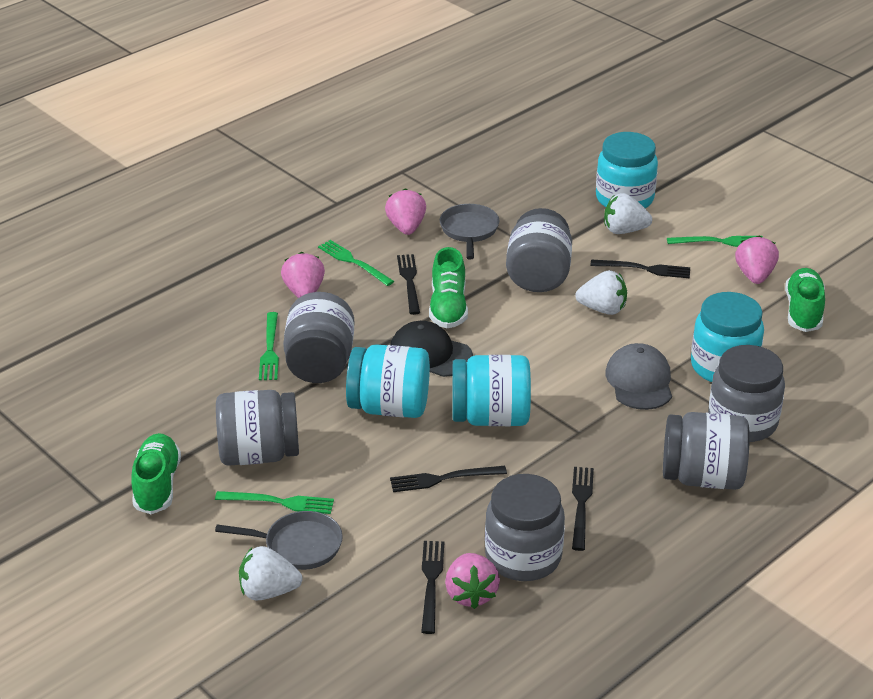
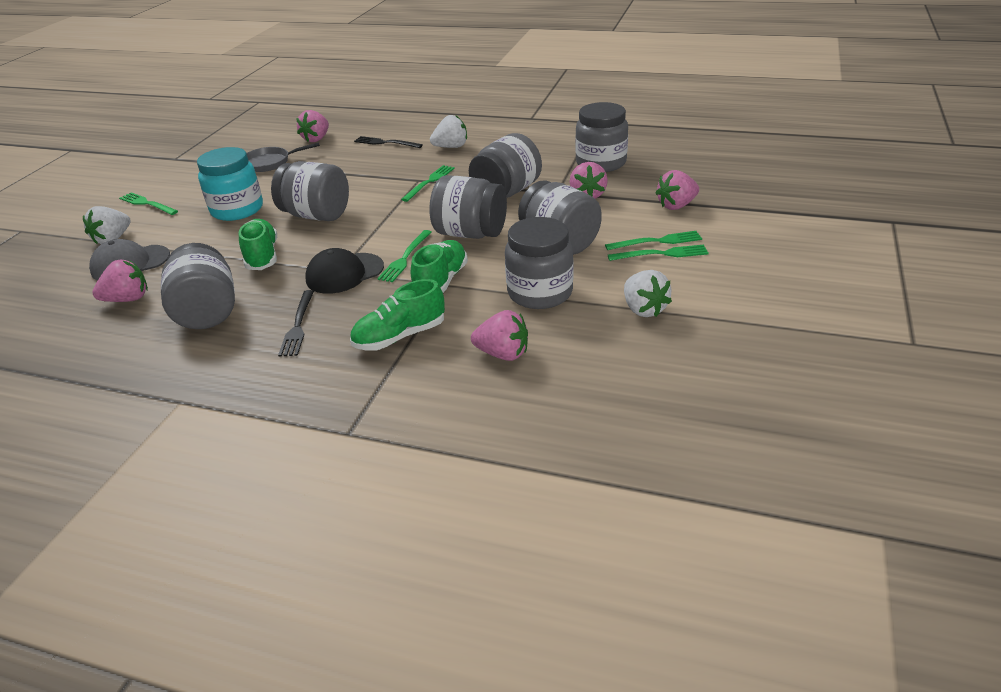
black fork: [390,466,507,492] [397,254,420,315] [421,541,444,634] [572,467,594,551] [590,259,690,279] = 5 -> [278,290,314,357] [354,136,423,148] = 2
green fork: [215,491,334,514] [259,312,279,380] [318,240,394,286] [667,236,763,247] = 4 -> [119,192,178,215] [377,230,432,282] [401,165,455,202] [605,231,702,250] [608,245,709,261] = 5
grey jar: [216,390,299,466] [283,292,354,383] [485,474,565,581] [506,208,572,292] [663,412,750,490] [708,345,785,442] = 6 -> [161,243,235,329] [271,161,349,221] [429,175,507,239] [469,133,542,198] [505,217,574,309] [518,180,602,255] [575,102,628,172] = 7
grey pan: [215,511,343,570] [440,204,500,259] = 2 -> [247,143,320,172] = 1
pink strawberry: [281,252,325,298] [385,188,426,235] [445,553,500,609] [735,235,779,284] = 4 -> [92,260,148,302] [296,110,329,142] [471,310,528,361] [570,162,608,199] [656,170,699,210] = 5
turquoise jar: [346,344,430,418] [452,355,531,426] [596,132,658,208] [691,292,764,382] = 4 -> [197,147,263,221] = 1

